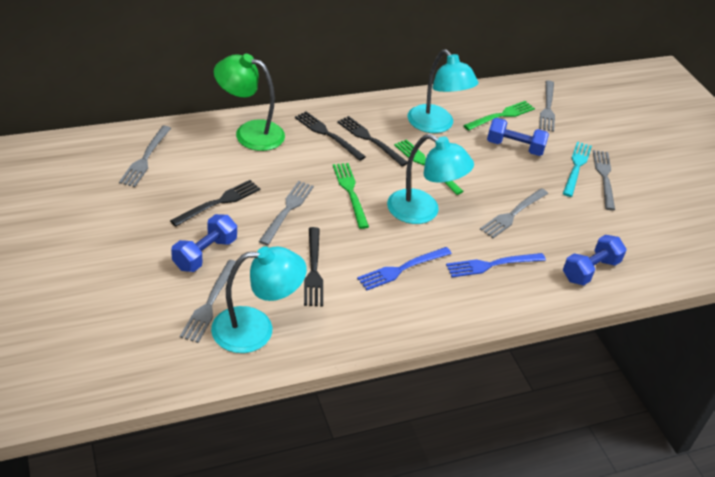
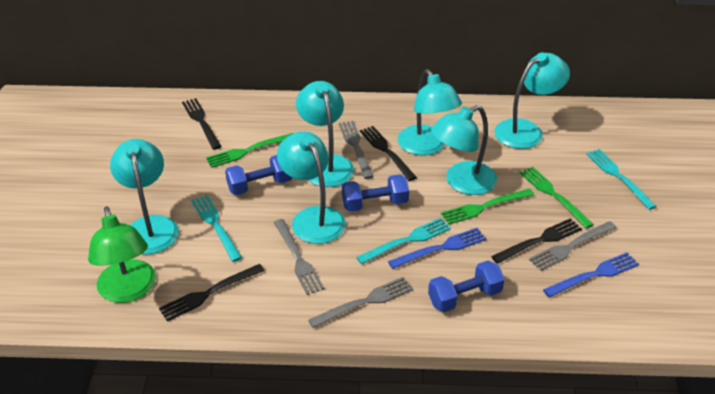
grey fork: [119,126,171,187] [180,260,236,343] [259,181,314,245] [480,188,548,238] [539,80,555,132] [593,150,615,210] = 6 -> [273,219,324,295] [308,277,413,328] [339,121,374,179] [529,221,617,271] = 4
turquoise fork: [563,141,592,197] = 1 -> [191,195,242,262] [356,218,451,264] [586,149,657,210] = 3
turquoise lamp: [211,246,307,353] [387,134,474,224] [408,50,479,133] = 3 -> [110,139,179,254] [277,132,346,244] [296,81,354,187] [398,69,462,155] [431,105,497,195] [494,52,570,149] = 6

